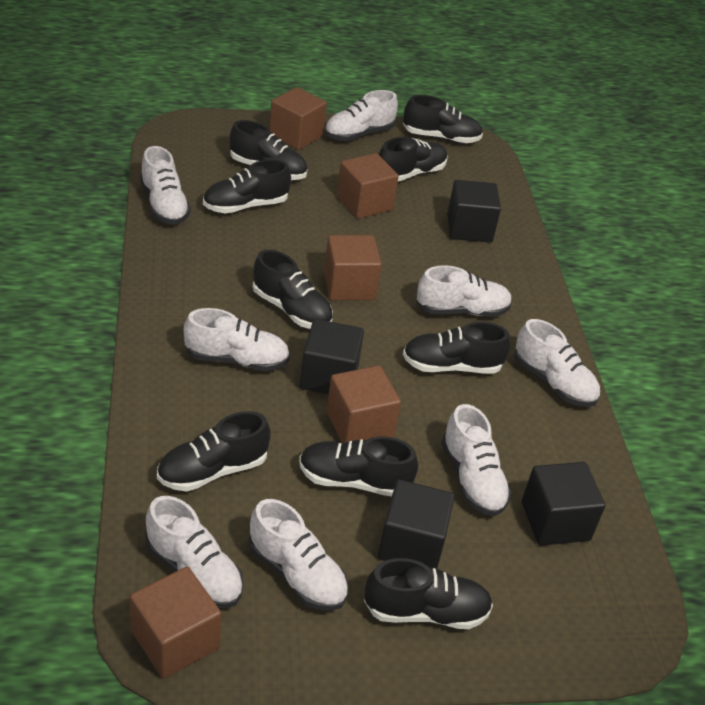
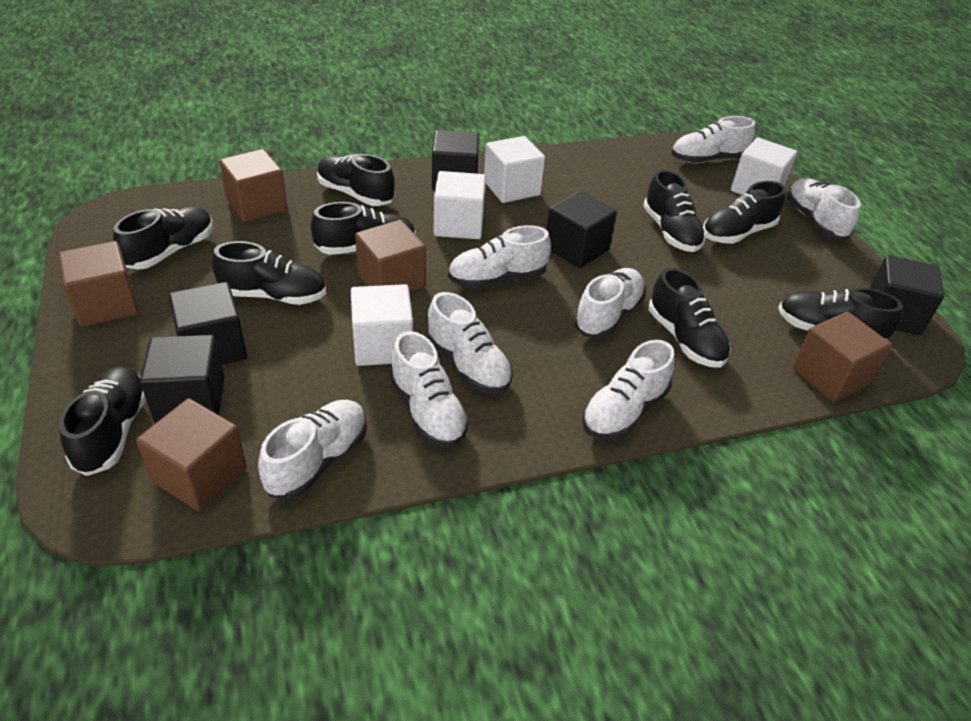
black cube: [300,319,364,394] [378,479,455,569] [447,180,501,243] [522,462,605,546] = 4 -> [140,335,224,423] [168,282,247,365] [432,130,479,191] [546,191,617,268] [870,255,944,335] = 5
white cube: none = 0 -> [351,284,413,366] [434,171,486,239] [484,136,545,203] [731,138,797,195] = 4

